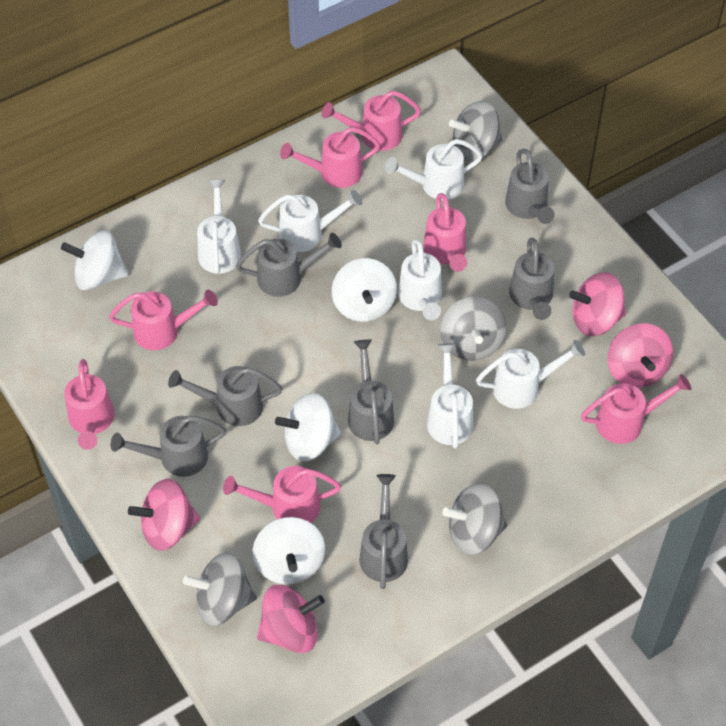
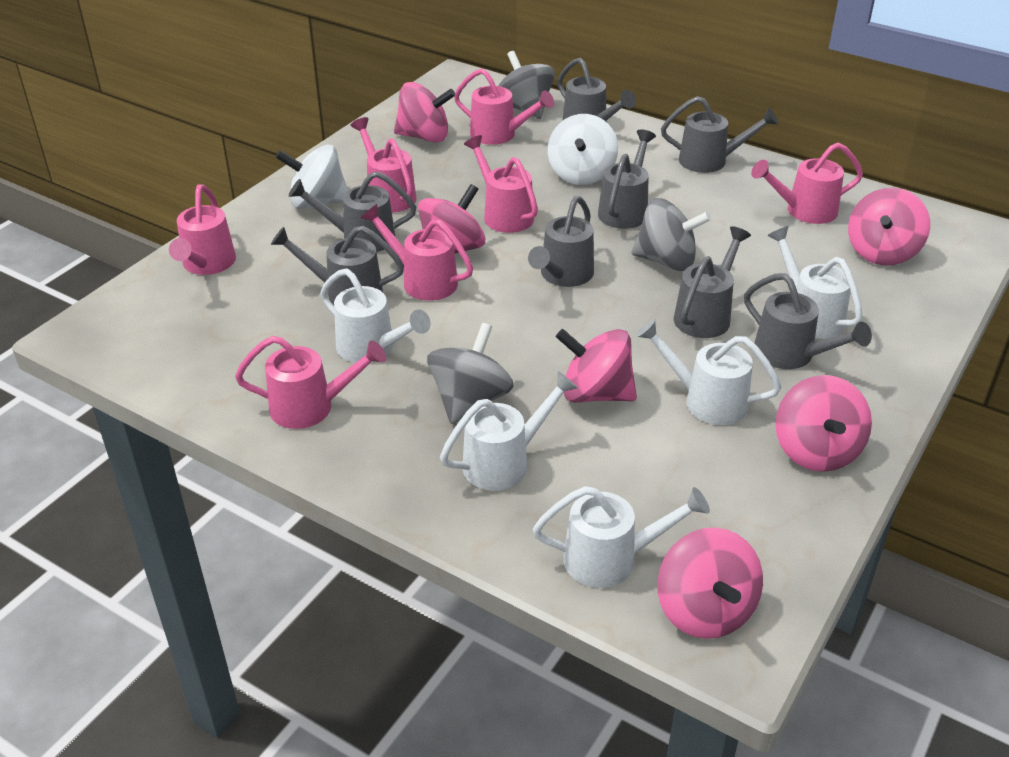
grey spinning top: [183,553,257,626] [440,297,507,361] [442,483,507,555] [449,101,502,161] = 4 -> [427,323,514,424] [498,51,555,119] [631,198,711,271] = 3
grey watering can: [111,416,226,477] [168,366,282,426] [236,233,342,297] [348,339,394,444] [359,474,408,589] [505,149,555,224] [509,238,554,320] = 7 -> [271,226,404,305] [289,171,416,252] [528,196,594,287] [557,58,636,121] [598,129,656,229] [661,96,778,173] [674,226,751,338] [744,273,872,369] = 8
pink spinning top: [128,479,200,551] [257,585,325,653] [569,272,626,336] [607,323,673,388] = 4 -> [394,82,455,143] [418,184,486,254] [556,329,637,403] [657,527,763,639] [775,375,872,472] [848,188,930,266] = 6
white spinning top: [61,230,128,290] [253,517,325,584] [275,393,341,462] [332,258,397,322] = 4 -> [276,144,348,209] [548,114,618,185] = 2
white watering can: [197,180,241,274] [258,190,362,252] [385,139,483,200] [398,239,442,320] [427,343,473,449] [476,340,585,409] = 6 -> [320,268,430,363] [440,371,578,491] [533,486,710,588] [636,319,781,425] [767,226,863,339] = 5

